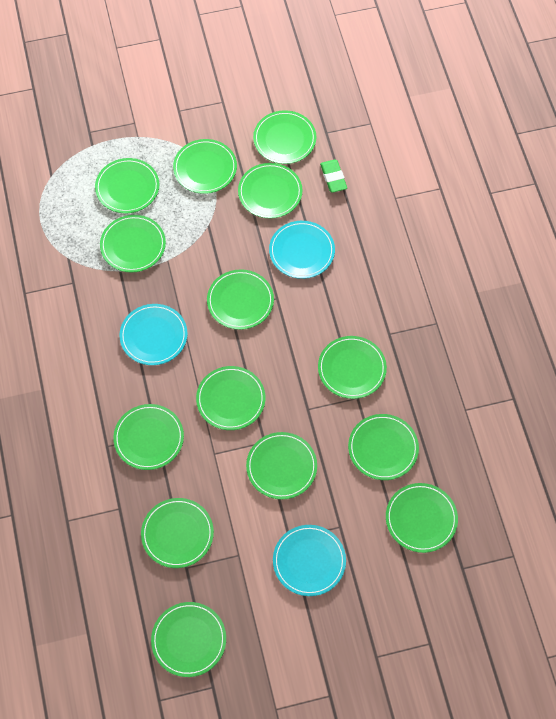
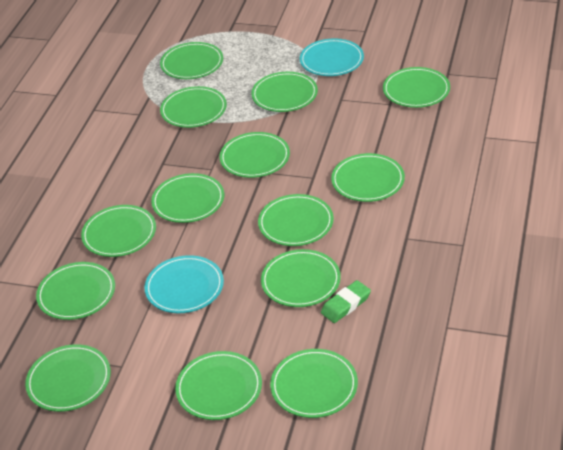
turquoise plate: [119,304,188,365] [269,221,335,279] [273,525,346,596] = 3 -> [145,255,224,313] [300,38,364,76] = 2

